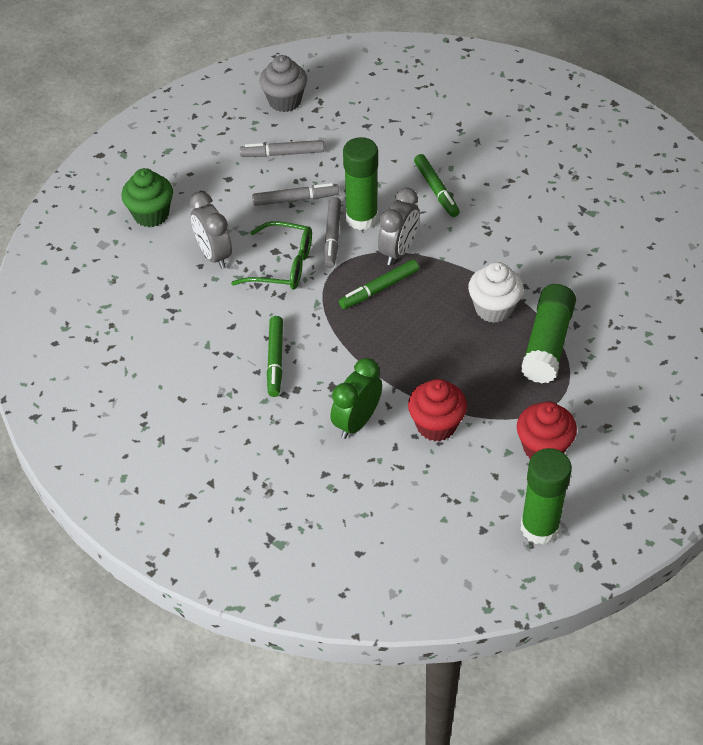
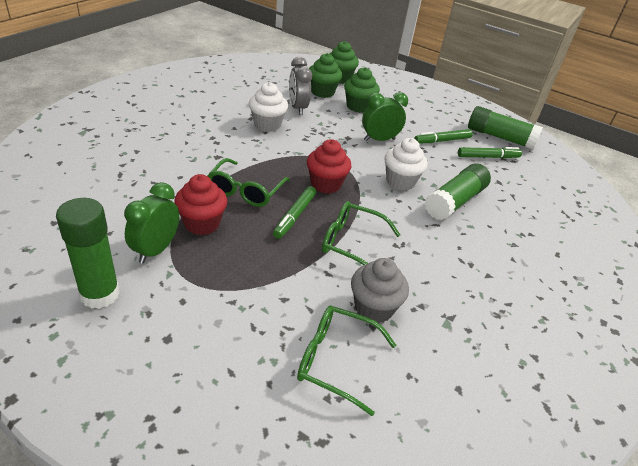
green clock: [330,358,382,439] = 1 -> [124,182,179,264] [362,92,408,141] = 2
green cupcake: [121,168,173,227] = 1 -> [309,53,342,98] [329,41,359,84] [344,67,380,113] = 3
green glasses: [231,221,312,290] = 1 -> [207,158,290,207] [297,305,396,416] [322,201,400,265] = 3
grey clock: [190,192,232,269] [378,187,419,265] = 2 -> [289,57,312,115] = 1
grey marker: [240,140,324,157] [252,183,339,206] [324,197,341,268] = 3 -> none = 0
white cupcake: [468,262,524,323] = 1 -> [249,82,288,132] [384,138,428,190] = 2

